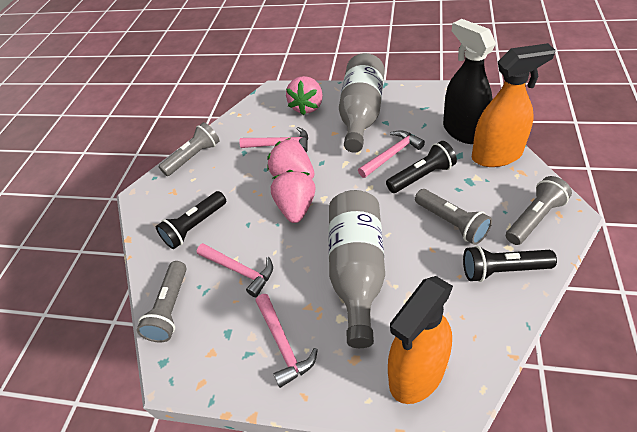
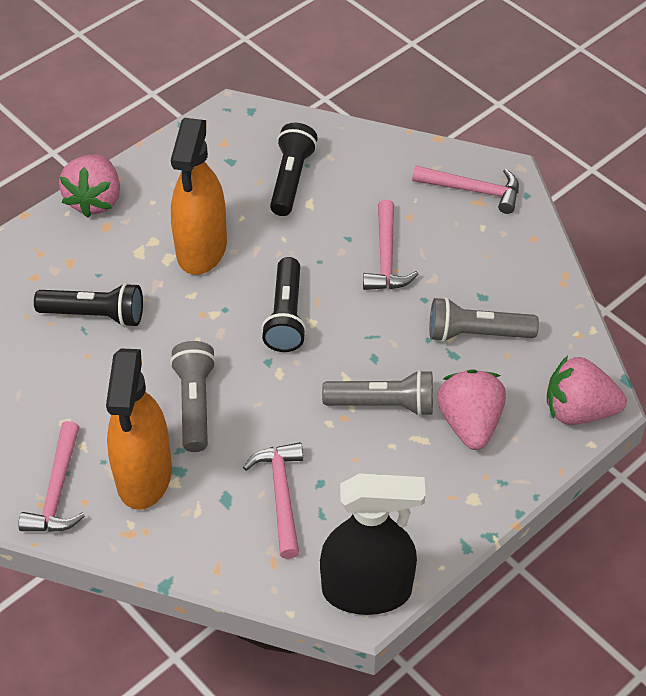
grey bottle: [329,190,385,348] [339,53,385,153] = 2 -> none = 0
grey flashlight: [136,261,187,342] [159,122,220,176] [415,189,492,245] [506,176,572,245] = 4 -> [170,341,216,452] [322,370,433,416] [430,297,539,342] = 3

